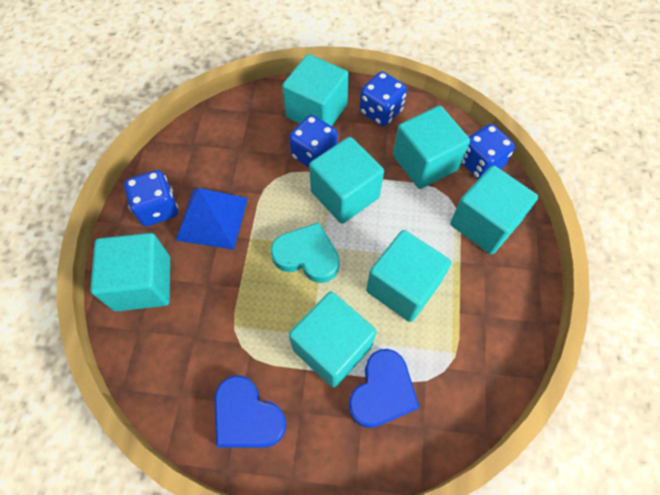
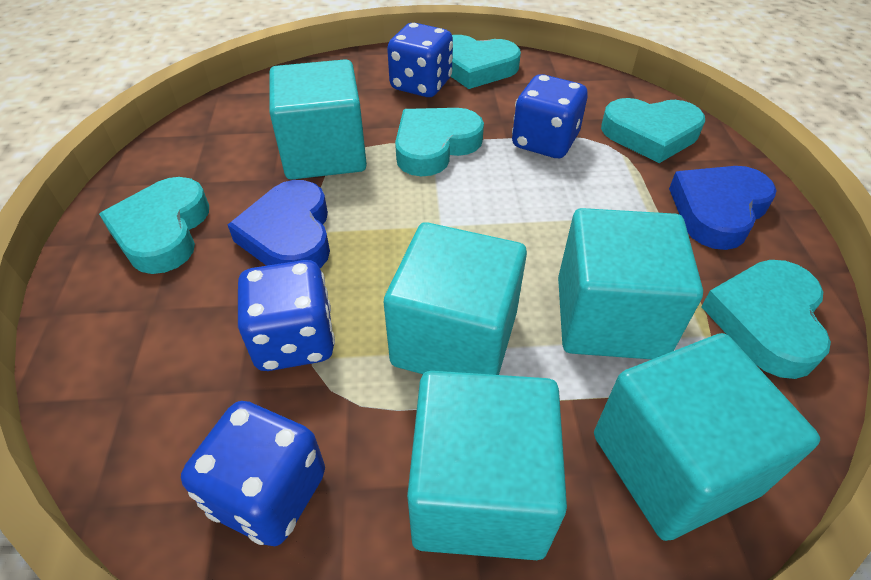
blue pyramid: [176,188,248,250] = 1 -> none = 0
turquoise cube: [90,233,170,312] [282,54,349,126] [289,291,377,388] [309,137,384,224] [366,230,451,322] [393,105,470,189] [450,166,538,254] = 7 -> [269,59,367,179] [384,222,527,375] [407,371,567,560] [558,208,703,359] [594,333,820,541] = 5
turquoise heart: [271,222,340,283] = 1 -> [99,177,209,274] [395,108,484,176] [450,35,521,89] [601,98,705,163] [701,260,831,379] = 5

